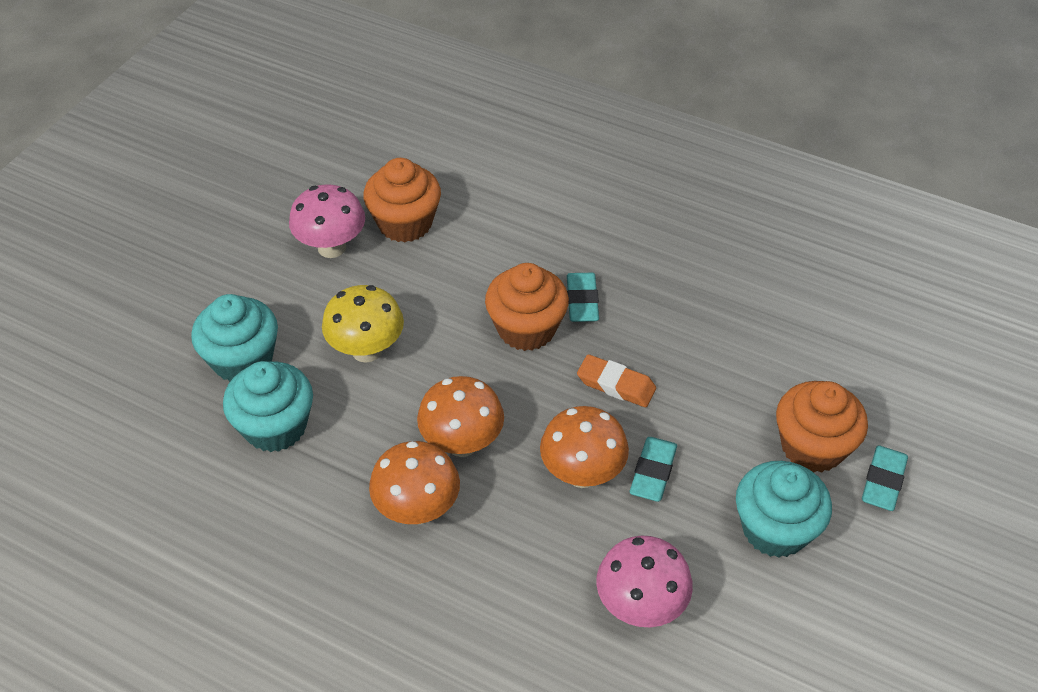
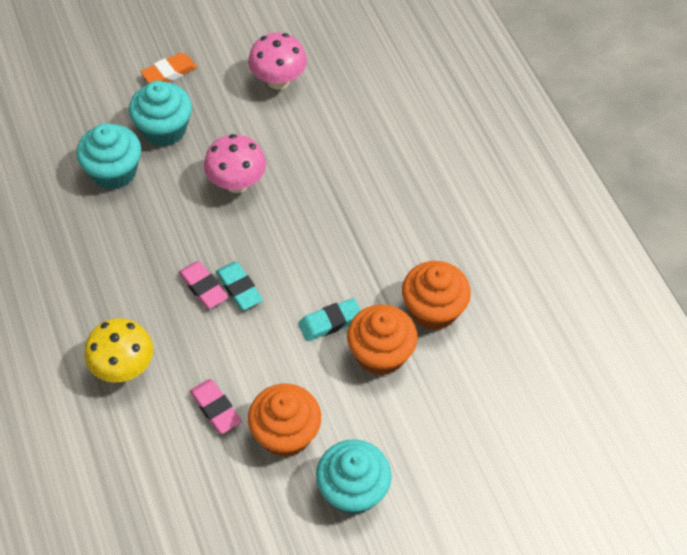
orange mushroom: [369,441,460,524] [417,376,504,457] [540,406,629,488] = 3 -> none = 0
pink eraser: none = 0 -> [178,261,228,309] [190,379,242,434] = 2
turquoise eraser: [567,273,599,322] [630,437,677,502] [862,445,908,511] = 3 -> [216,262,263,310] [299,298,361,341] = 2

